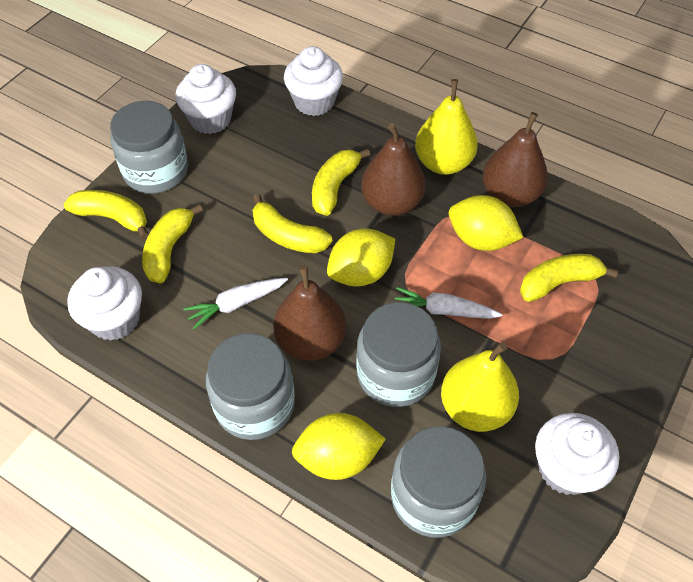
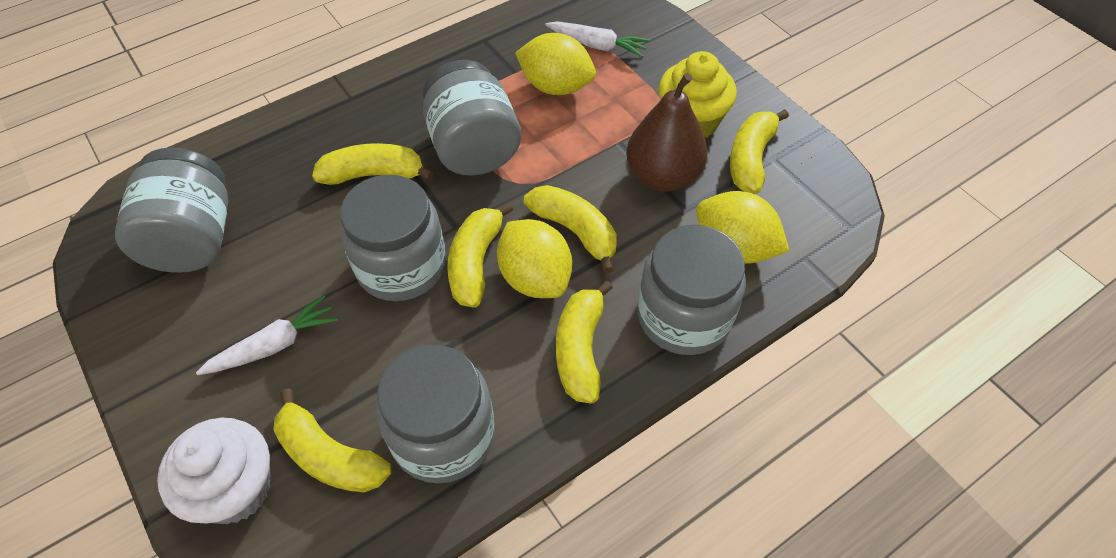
brown pear: [273,265,346,361] [361,123,426,216] [483,112,548,207] = 3 -> [626,73,708,192] = 1
grey jar: [110,101,188,194] [206,333,295,440] [356,302,441,407] [391,426,486,538] = 4 -> [115,147,228,273] [340,175,446,301] [376,345,495,483] [423,60,521,175] [638,225,746,355] = 5
white cupcake: [67,266,142,341] [175,64,236,134] [284,46,343,116] [535,413,620,495] = 4 -> [157,418,271,524] = 1
yellow banana: [63,190,149,239] [142,204,203,283] [253,194,332,253] [312,149,370,216] [520,254,618,302] = 5 -> [273,388,392,492] [312,143,434,185] [447,202,514,308] [524,185,616,273] [556,280,613,404] [730,109,789,194] = 6
yellow cupcake: none = 0 -> [658,51,737,138] = 1
yellow pear: [415,79,478,175] [441,342,519,432] = 2 -> none = 0

